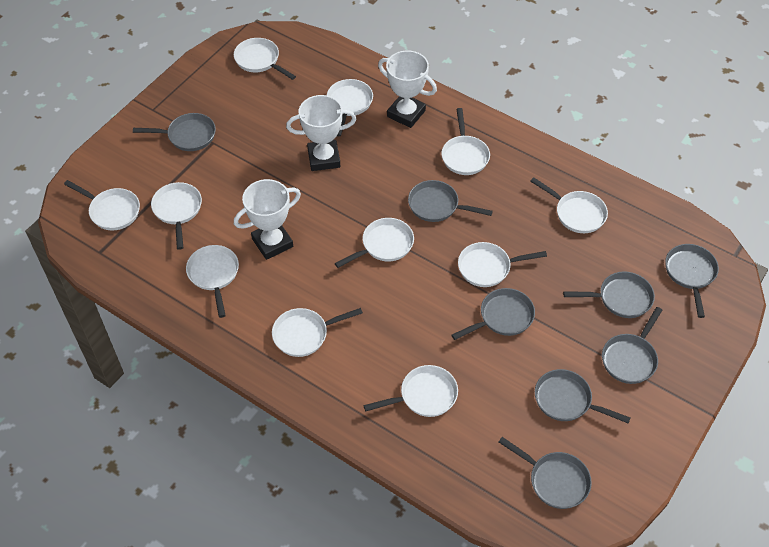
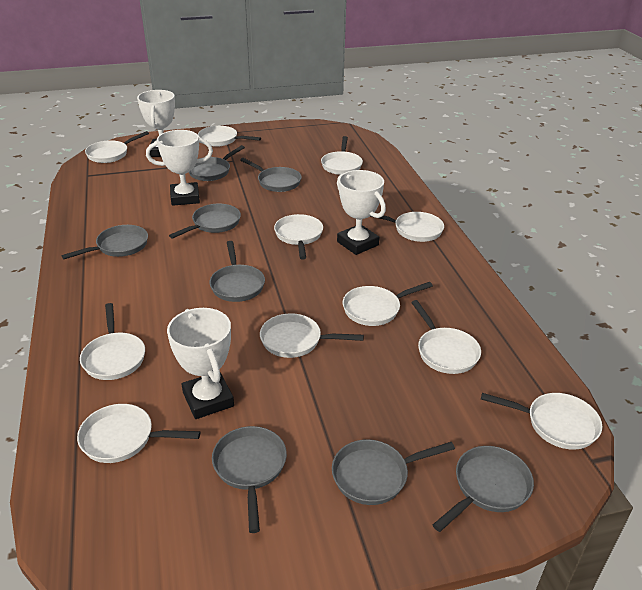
white trophy: [234,179,301,260] [286,95,356,171] [378,51,437,128] = 3 -> [137,90,175,157] [146,130,213,206] [167,308,234,419] [337,170,386,255] = 4

